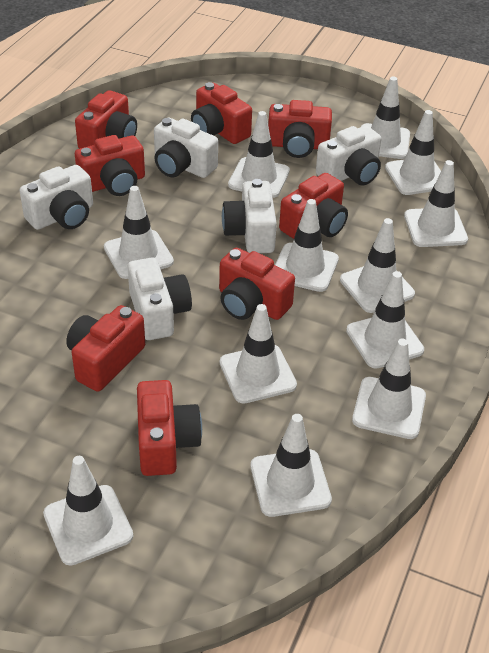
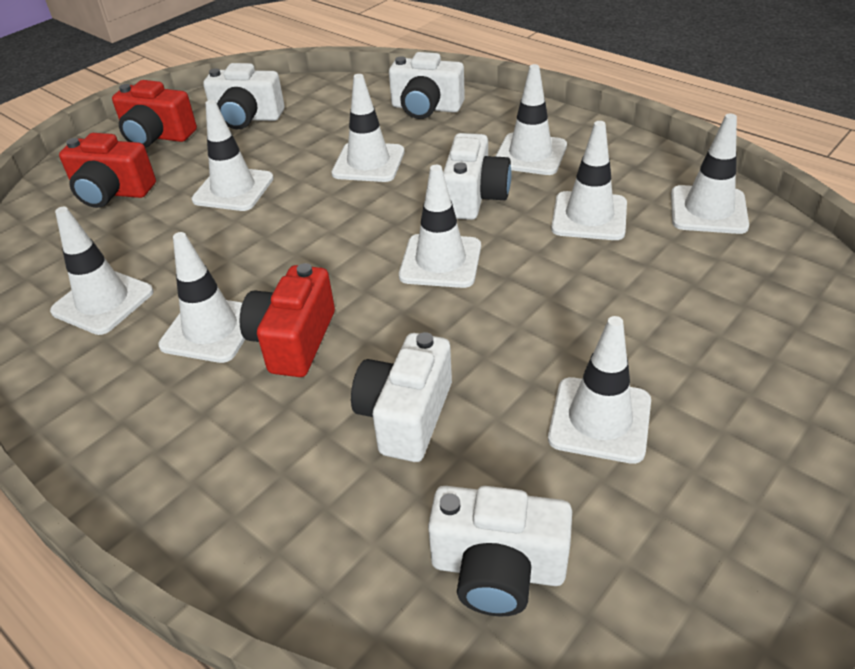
red camera: [66,305,145,392] [75,90,137,149] [75,135,145,196] [137,380,202,476] [191,82,252,144] [219,248,295,320] [268,100,332,158] [279,173,348,239] = 8 -> [59,133,156,208] [112,80,197,148] [239,263,335,377] = 3
white traffic cone: [43,456,133,566] [104,186,174,279] [220,304,297,404] [228,111,290,198] [251,414,332,517] [275,199,339,292] [340,218,415,313] [346,271,424,369] [352,338,426,439] [361,77,410,159] [385,110,441,195] [404,160,468,247] = 12 -> [50,207,154,335] [158,232,245,363] [192,100,274,211] [332,74,404,182] [399,165,481,288] [495,64,567,175] [548,316,651,464] [551,121,627,240] [671,113,749,234] = 9

